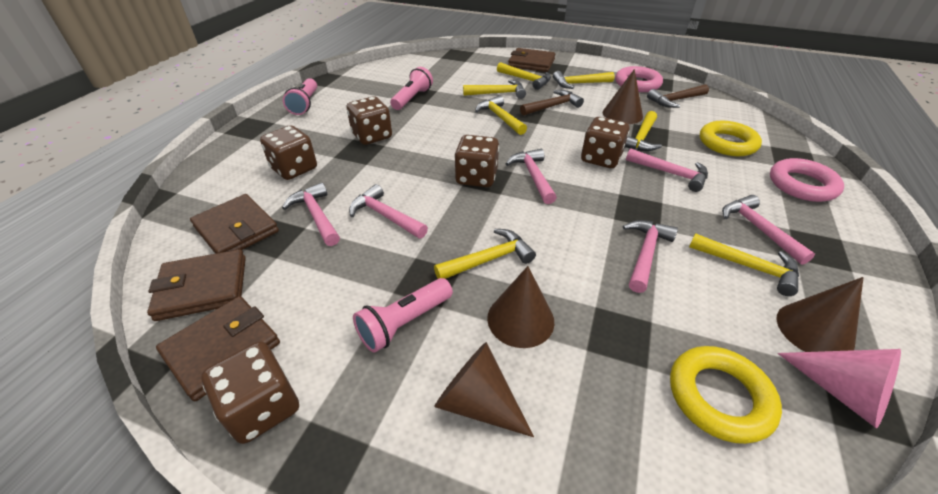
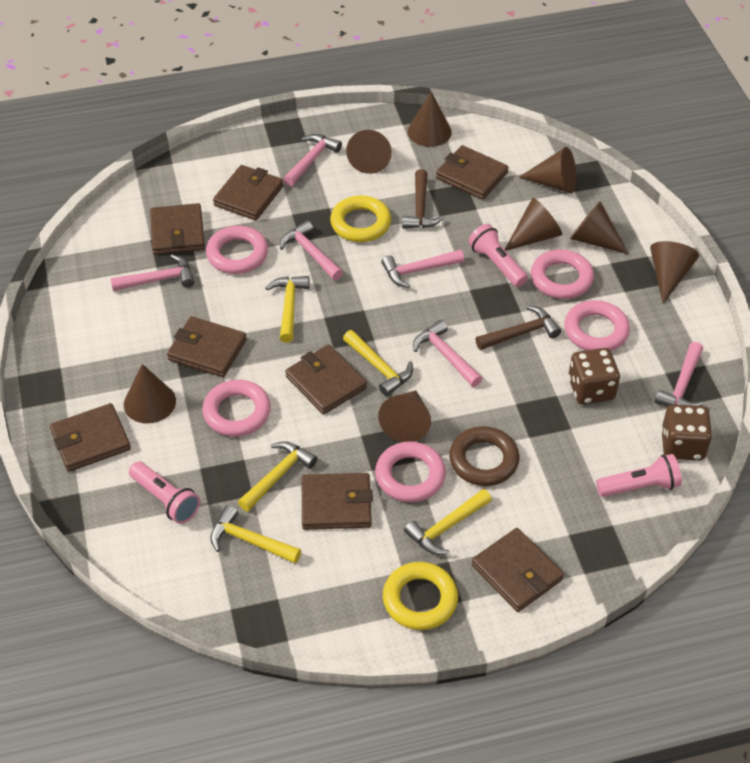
brown cone: [434,342,534,437] [487,266,554,348] [603,69,643,124] [776,277,864,352] = 4 -> [124,364,176,424] [346,130,392,174] [378,390,431,442] [408,92,452,147] [505,198,562,251] [519,147,577,193] [570,201,629,254] [650,241,699,303] = 8
brown dice: [201,341,299,444] [260,125,317,180] [346,96,392,145] [454,135,499,187] [581,117,629,168] = 5 -> [568,348,620,405] [661,405,712,460] = 2
brown ring: none = 0 -> [449,426,519,486] = 1
brown wallet: [147,249,246,321] [156,296,280,401] [190,194,279,254] [508,48,555,72] = 4 -> [50,403,131,472] [150,203,205,255] [167,316,247,377] [213,165,284,220] [285,345,367,415] [302,473,373,530] [436,145,509,200] [472,528,564,612] = 8
pink cone: [778,349,901,428] = 1 -> none = 0
pink ring: [615,66,663,92] [770,158,844,202] = 2 -> [202,380,271,437] [206,226,268,274] [375,441,446,502] [531,249,594,299] [564,300,630,351] = 5
yellow hammer: [434,229,536,279] [463,80,526,99] [475,95,527,135] [497,62,551,90] [553,71,615,89] [625,111,662,151] [689,233,799,296] = 7 -> [210,505,301,564] [238,441,318,512] [266,276,310,343] [343,330,413,396] [404,489,492,555] = 5

